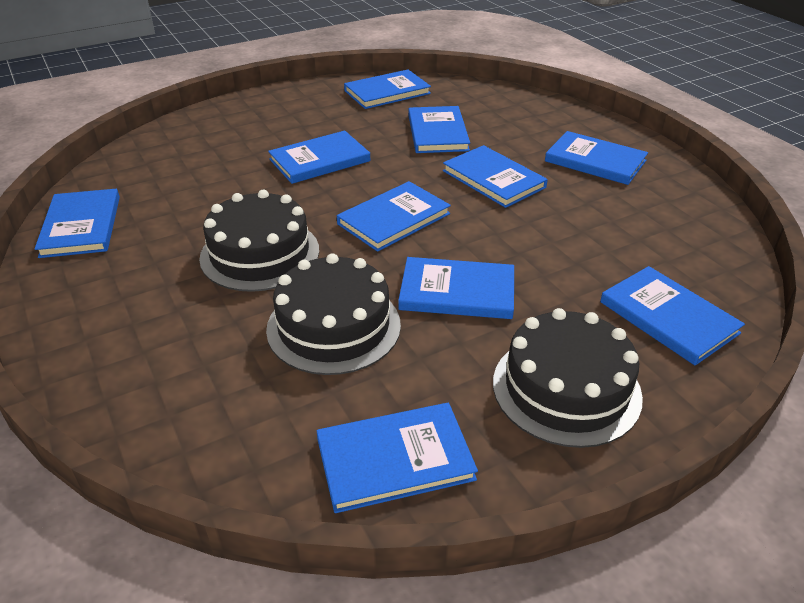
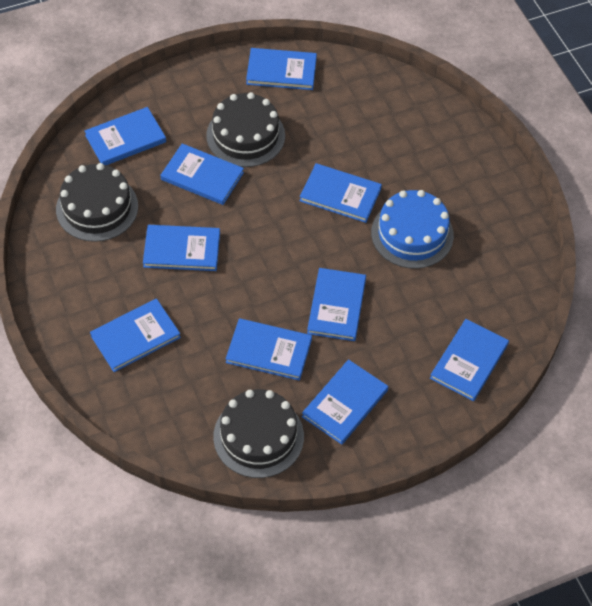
blue cake: none = 0 -> [371,190,454,269] = 1

